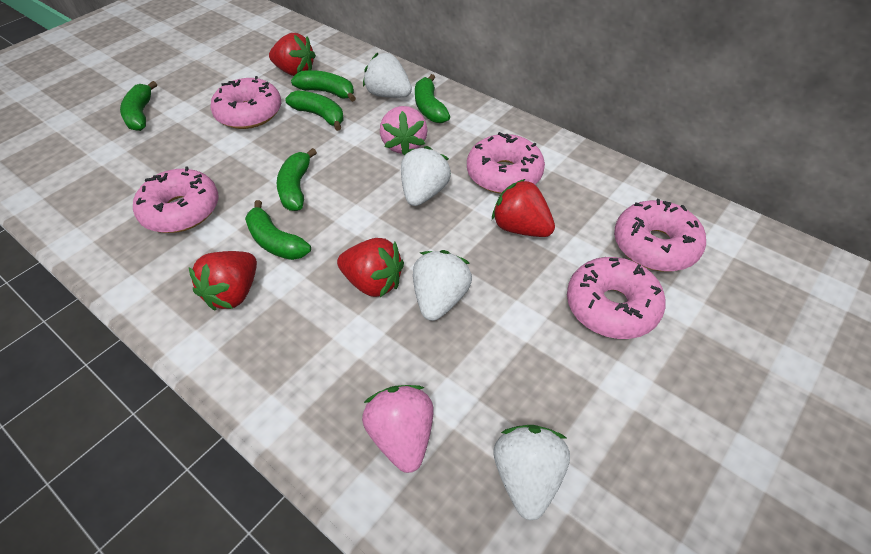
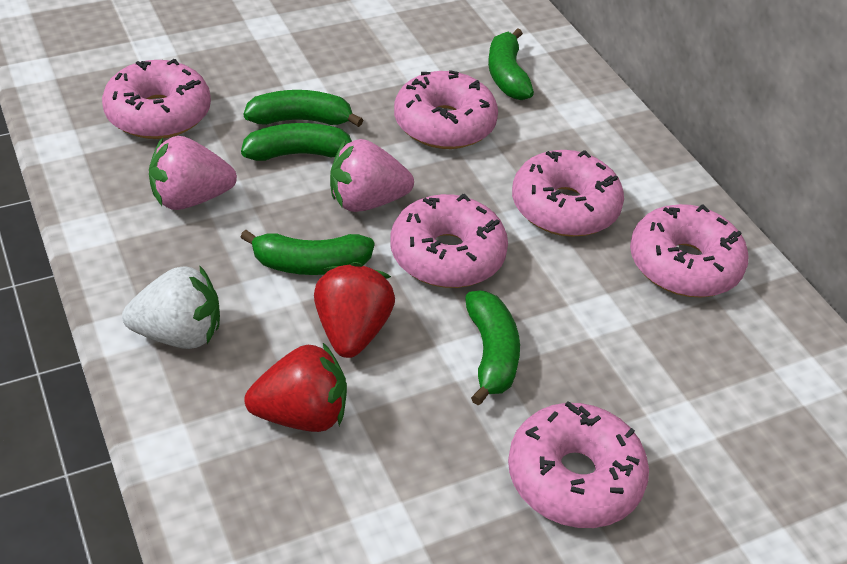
green banana: [120,81,157,131] [245,200,311,260] [276,148,317,211] [285,90,344,131] [291,70,356,102] [415,74,450,123] = 6 -> [241,123,352,161] [241,230,375,275] [244,90,363,127] [465,291,520,405] [488,28,534,100] = 5
pink donut: [133,166,219,233] [210,76,281,129] [467,132,545,194] [567,257,666,339] [614,199,706,272] = 5 -> [102,59,211,139] [390,194,508,288] [394,70,498,149] [508,401,649,528] [512,150,624,237] [630,204,748,297] = 6
red strawberry: [189,251,257,310] [269,33,316,76] [337,238,404,297] [492,179,555,237] = 4 -> [244,343,347,432] [314,262,395,358] = 2
white strawberry: [363,53,412,98] [401,146,451,206] [413,250,472,321] [493,425,570,521] = 4 -> [122,266,220,349] = 1

